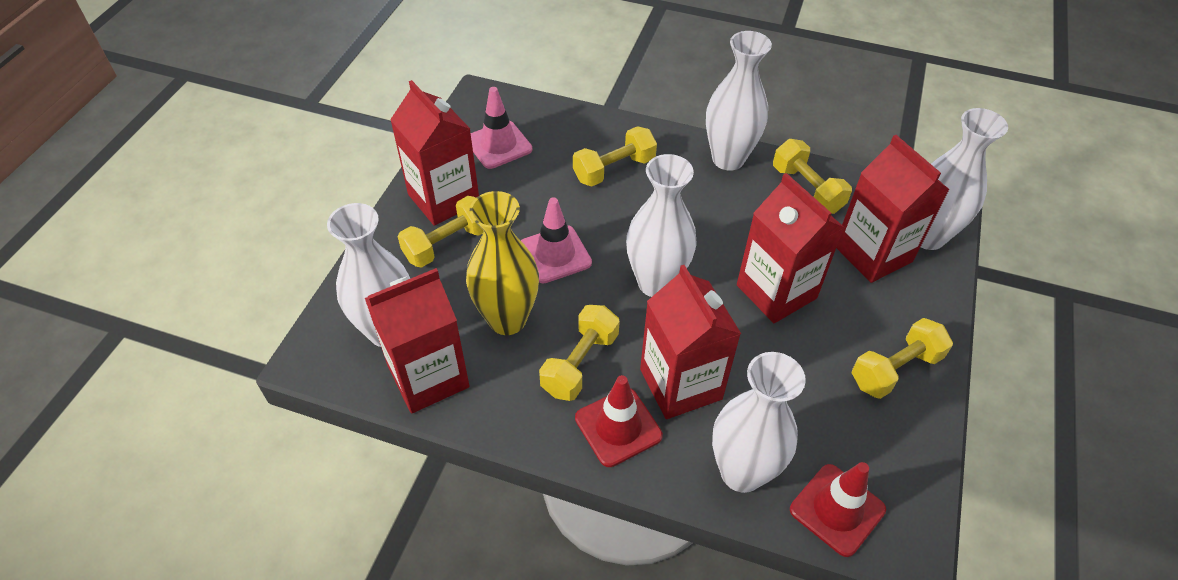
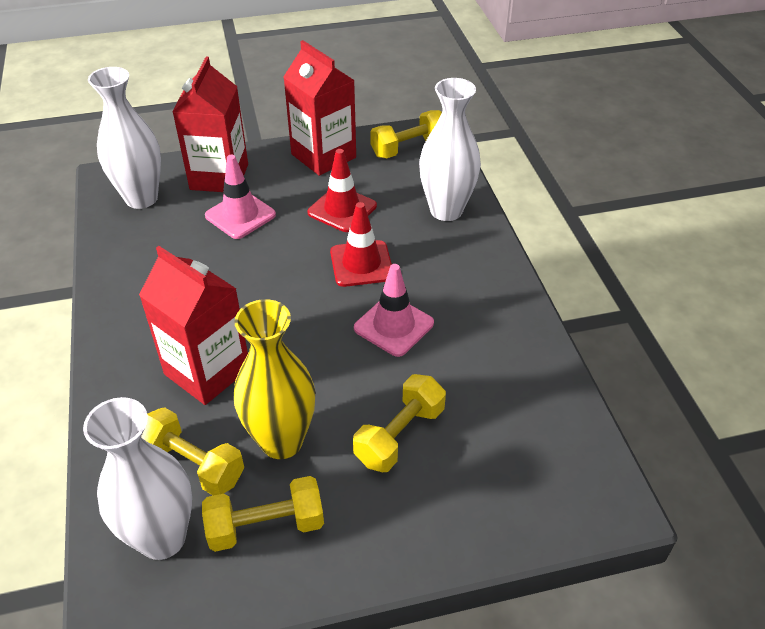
red carton: [365,268,470,414] [390,80,479,226] [640,265,741,419] [737,173,845,323] [836,135,950,283] = 5 -> [139,246,248,405] [172,57,248,192] [284,40,356,176] = 3
white vase: [327,203,410,347] [626,154,697,297] [706,31,772,171] [712,352,806,493] [921,108,1008,250] = 5 -> [83,397,192,560] [88,67,161,209] [419,78,481,221] = 3
yellow dumbbell: [398,196,483,268] [539,305,620,401] [573,126,657,186] [773,139,852,214] [852,318,953,399] = 5 -> [141,407,244,496] [202,476,324,552] [353,374,446,472] [370,110,442,158] = 4

